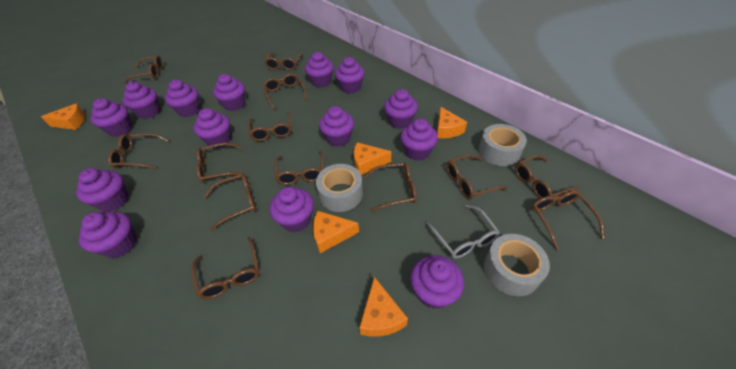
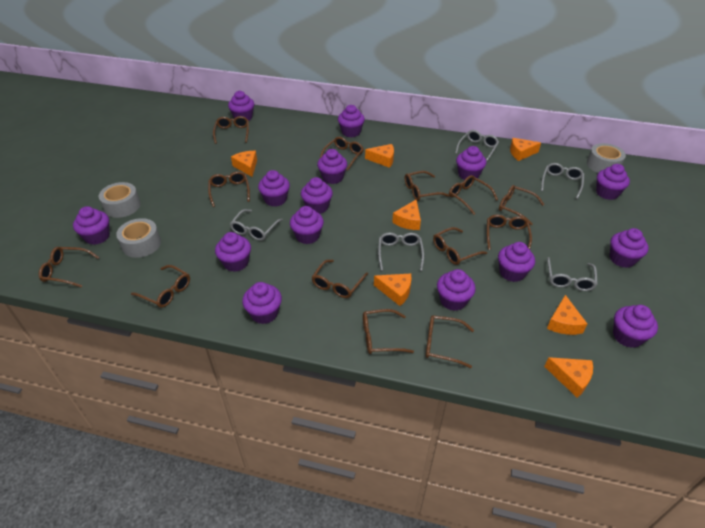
grey glasses: [425,204,500,259] = 1 -> [230,209,283,241] [378,233,424,271] [455,130,499,162] [541,163,584,199] [547,257,598,291] = 5
orange cheese: [41,104,85,130] [313,211,359,253] [354,143,391,175] [359,277,408,337] [437,107,467,139] = 5 -> [231,151,257,177] [365,144,394,168] [374,274,412,306] [392,200,421,230] [510,138,541,161] [544,357,593,398] [547,295,587,335] = 7
purple cupcake: [76,168,129,212] [79,212,137,258] [90,98,133,137] [122,82,160,119] [165,80,200,117] [194,108,231,148] [213,74,245,111] [270,187,314,232] [305,52,334,88] [319,106,354,147] [335,57,365,94] [384,89,418,129] [401,119,438,161] [410,255,464,309] = 14 -> [73,206,110,245] [215,232,251,272] [228,91,254,121] [242,282,282,324] [258,170,290,207] [290,206,324,244] [301,177,333,214] [317,149,347,184] [338,105,365,137] [437,269,476,311] [456,146,486,180] [498,242,535,282] [596,164,630,200] [610,228,649,268] [613,305,658,348] = 15

